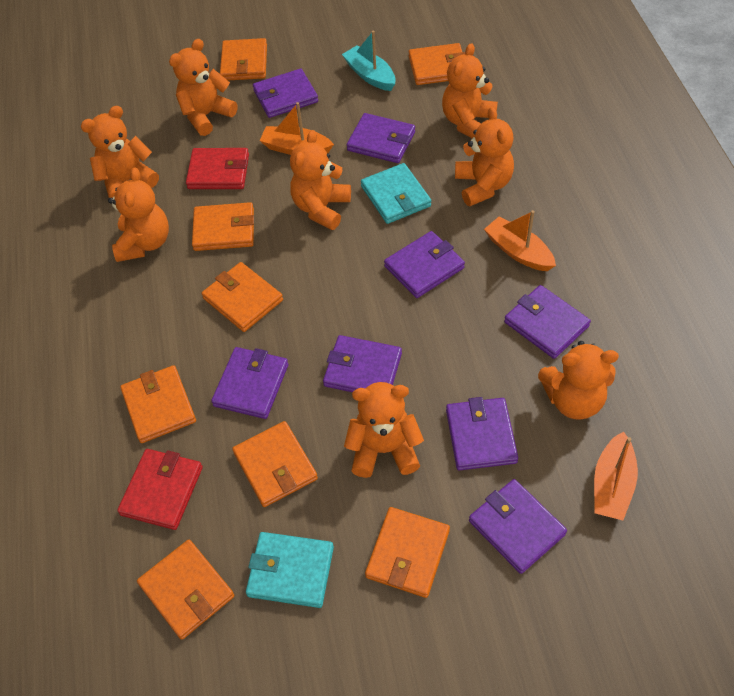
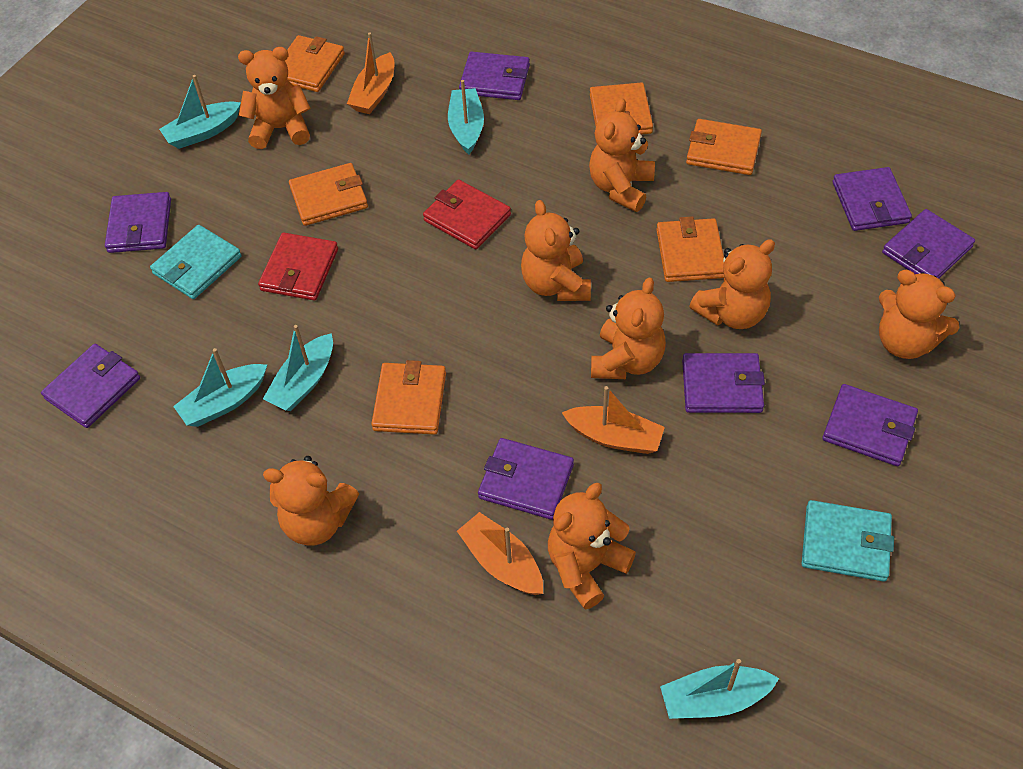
orange wallet: [120,365,196,443] [137,540,234,640] [192,202,254,251] [202,262,283,332] [220,38,267,80] [232,421,318,507] [365,507,450,598] [409,43,465,85] = 8 -> [285,35,345,92] [289,163,368,226] [371,360,446,435] [590,82,653,134] [656,216,725,282] [686,119,762,175] = 6
turquoise boat: [342,31,396,91] = 1 -> [159,75,241,149] [173,348,267,427] [263,325,333,411] [448,80,484,155] [660,659,779,719] = 5

